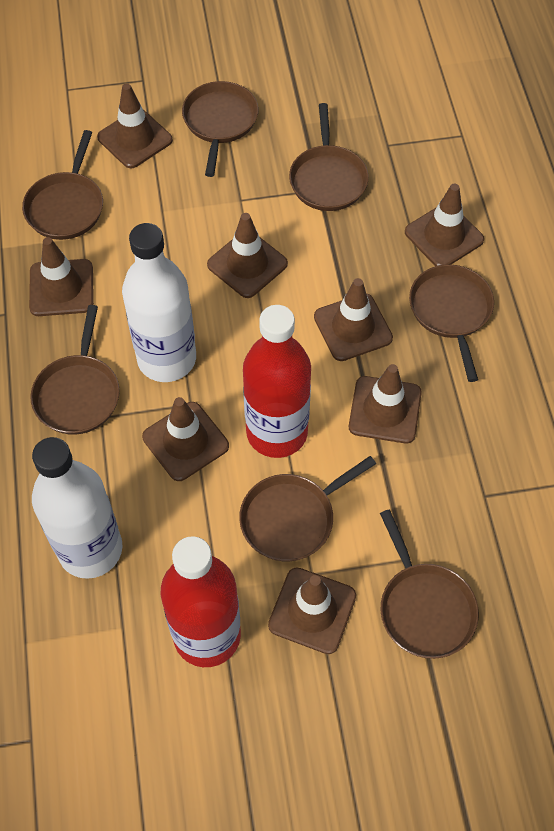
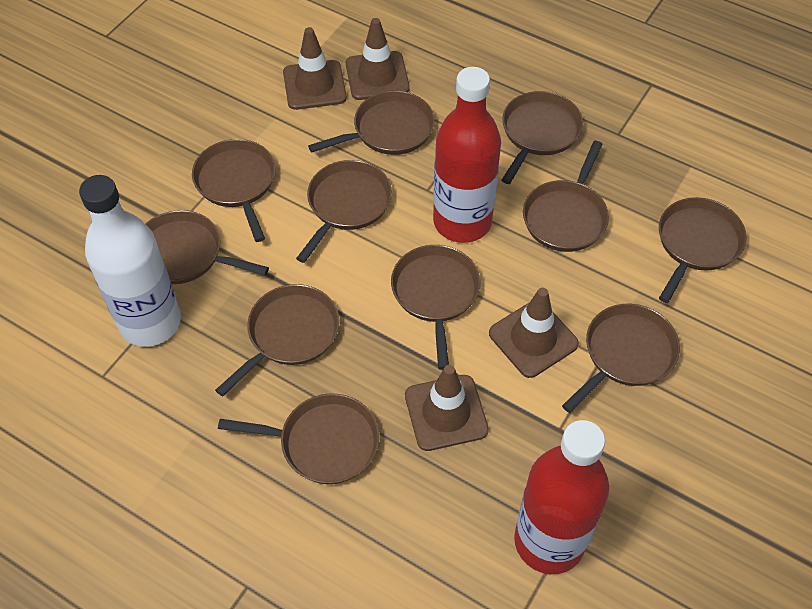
brown pan: [22,130,103,240] [30,305,120,435] [182,81,258,177] [239,456,376,562] [289,103,369,211] [380,510,479,659] [409,264,494,382] = 7 -> [145,210,269,284] [192,139,275,242] [215,284,340,397] [218,394,380,484] [296,160,392,263] [308,91,435,155] [391,245,481,370] [502,91,583,184] [523,141,609,252] [562,304,680,413] [659,197,747,303] = 11
brown traffic cone: [29,237,94,316] [97,83,173,168] [142,397,229,481] [207,213,288,298] [268,567,356,654] [314,278,393,361] [349,364,422,443] [405,184,484,266] = 8 -> [283,27,347,110] [346,18,410,100] [405,365,489,451] [489,288,579,378] = 4
white bottle: [32,437,123,579] [122,223,196,382] = 2 -> [79,175,181,347] = 1

